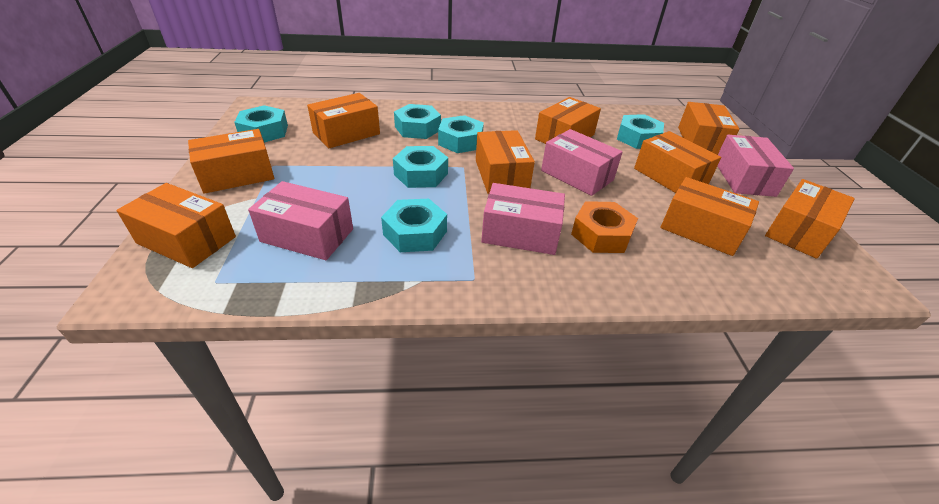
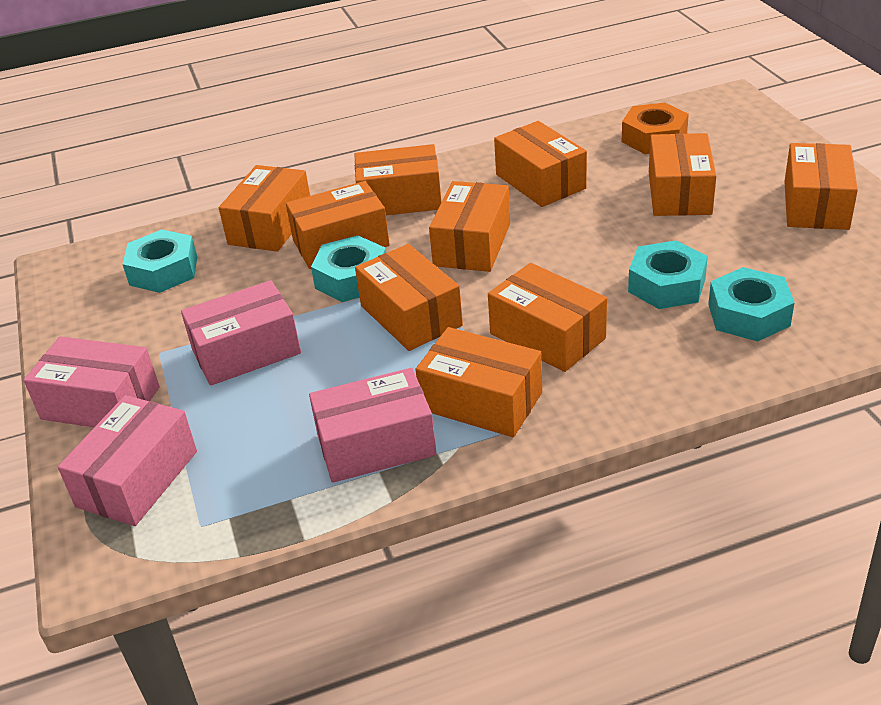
orange box: [116,183,236,268] [188,129,275,194] [307,93,380,148] [476,130,535,194] [535,97,601,144] [634,131,721,193] [660,177,759,256] [678,102,740,155] [765,179,855,259] = 9 -> [219,165,310,252] [286,181,390,269] [355,144,441,215] [355,244,463,351] [415,327,542,437] [429,181,510,272] [488,263,607,372] [494,121,587,207] [649,133,716,216] [784,143,858,230] = 10
turquoise nut: [234,105,288,142] [381,199,447,252] [393,146,448,188] [394,104,441,139] [438,115,484,153] [617,114,664,149] = 6 -> [123,229,197,293] [311,236,386,302] [628,240,708,309] [708,267,795,341] = 4

